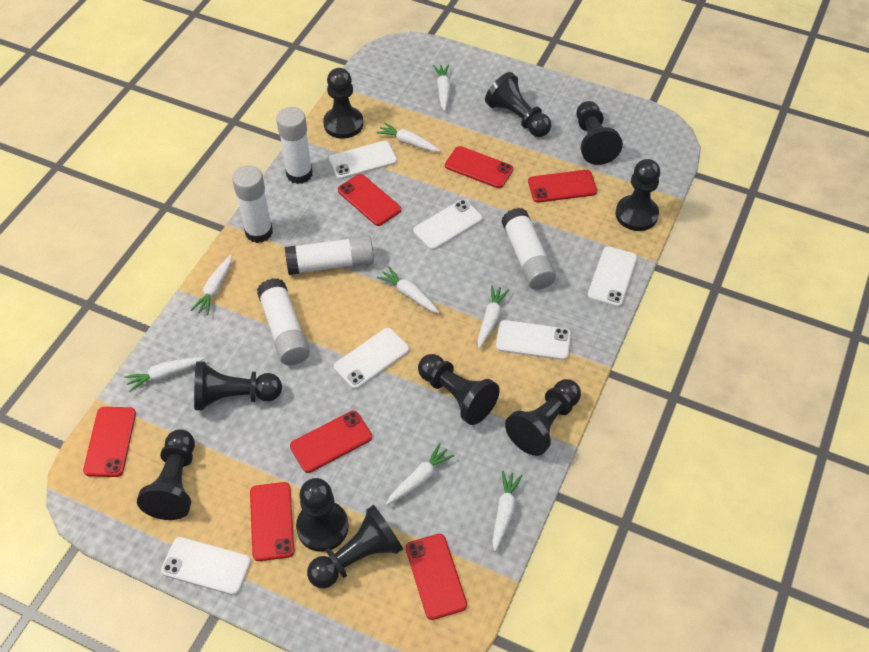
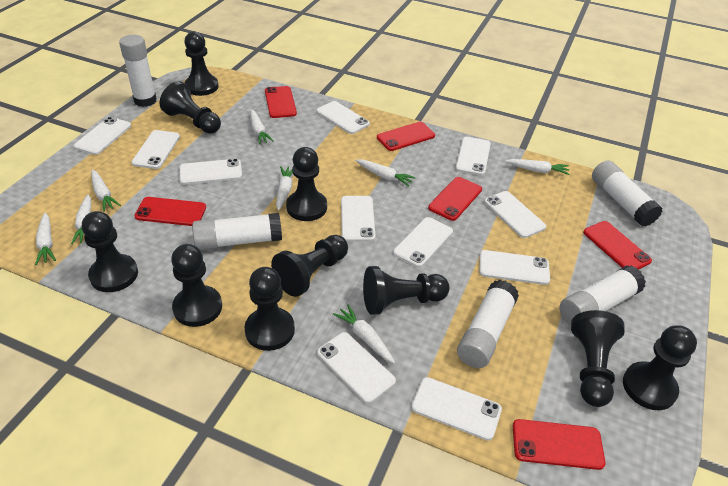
red phone: [83,407,136,477] [250,482,295,561] [290,411,372,473] [338,174,401,226] [406,534,467,620] [445,146,513,188] [528,170,597,203] = 7 -> [134,197,206,226] [265,86,297,118] [377,122,435,151] [428,177,482,221] [513,419,606,470] [583,221,652,270] = 6
white phone: [161,537,251,595] [329,141,397,179] [334,328,409,389] [413,199,483,250] [496,320,571,360] [588,246,637,307] = 6 -> [74,117,131,155] [132,130,180,169] [179,159,242,185] [316,101,370,134] [317,332,396,404] [341,196,375,241] [393,217,453,268] [411,377,502,440] [456,137,491,176] [479,250,550,285] [484,191,546,238] = 11

